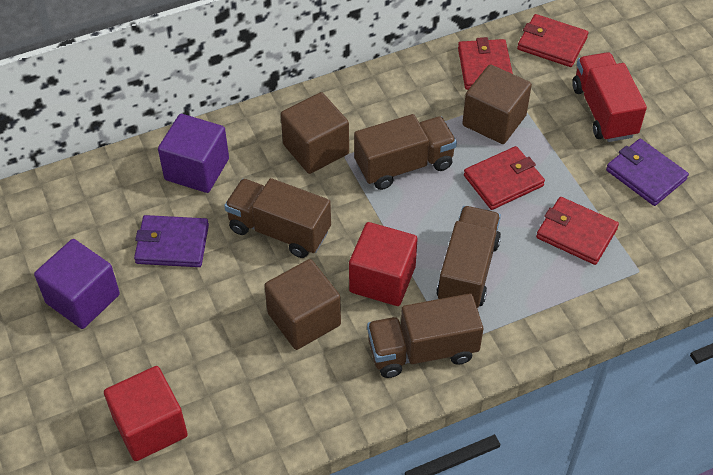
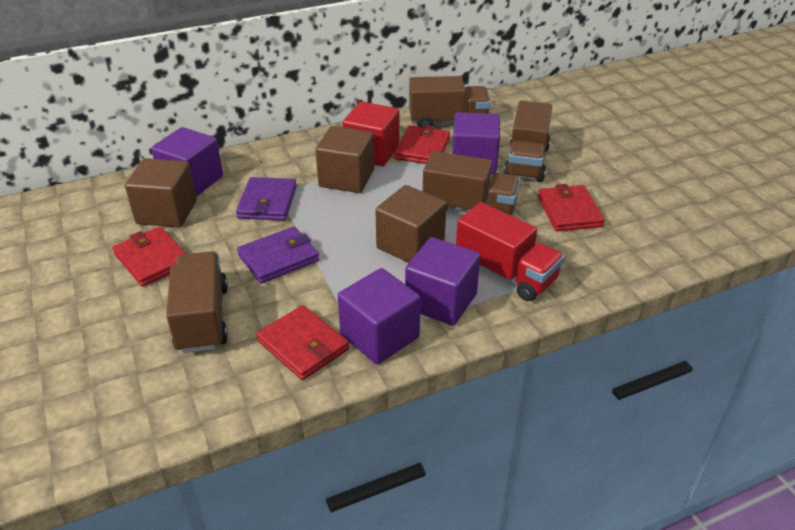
purple cube: [34,239,120,329] [158,114,229,193] = 2 -> [151,127,223,197] [338,268,421,364] [405,237,480,326] [452,112,500,174] = 4
red cube: [104,366,188,461] [349,222,418,306] = 2 -> [343,101,399,166] = 1

